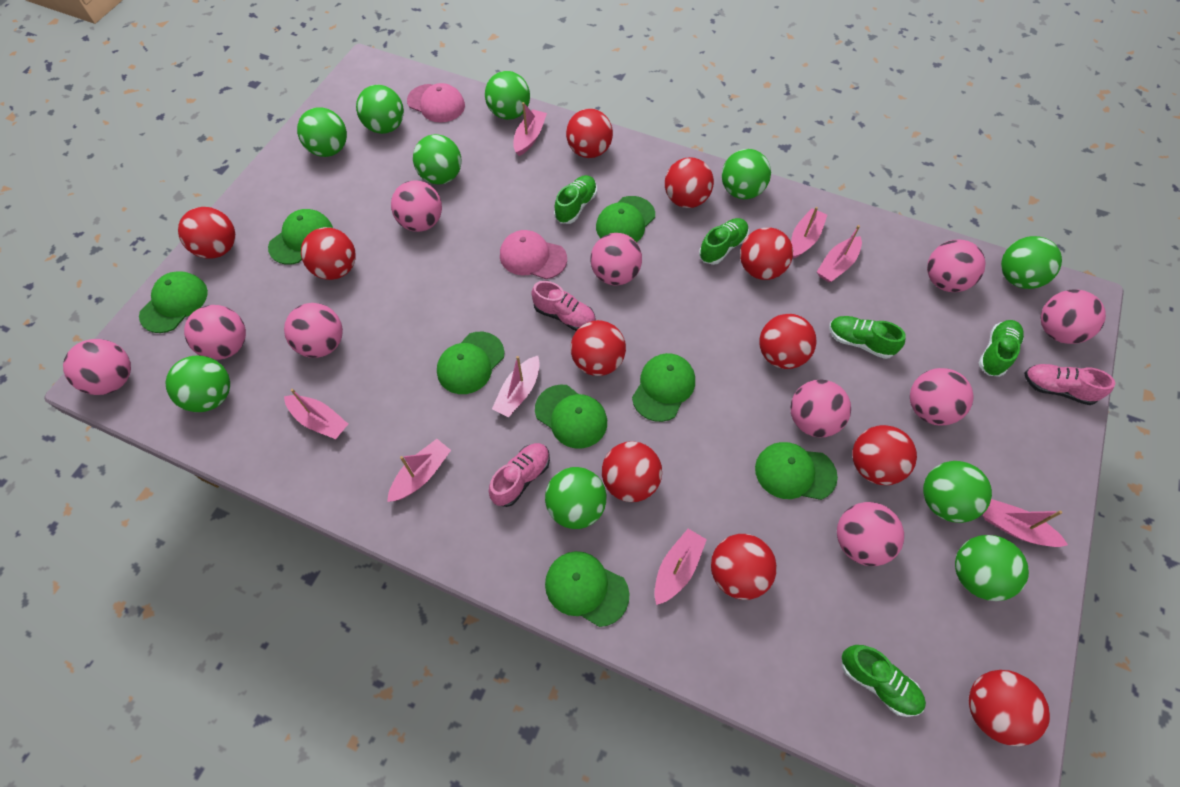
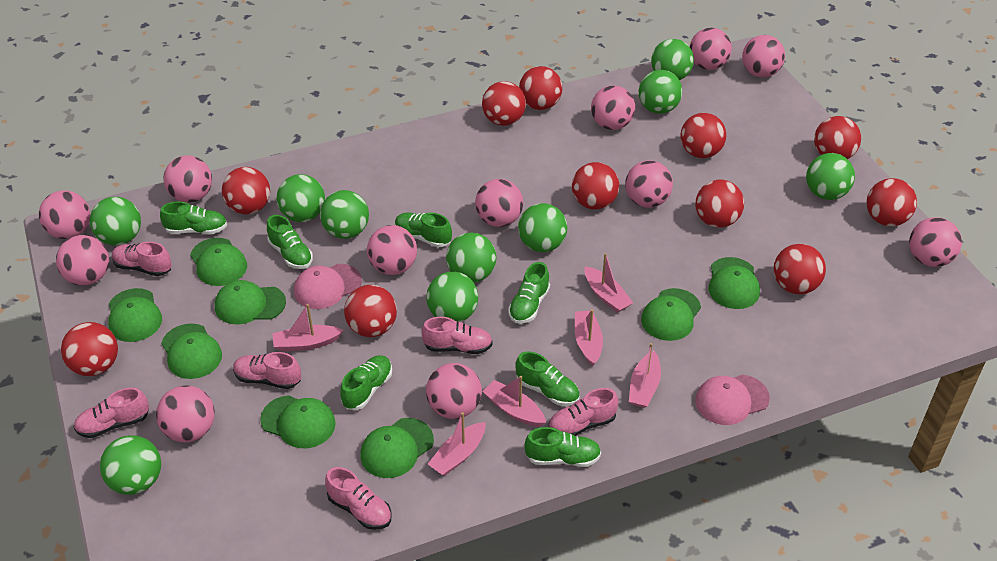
green shoe: [554,175,597,224] [699,218,749,265] [829,316,906,359] [842,645,926,717] [979,320,1024,377] = 5 -> [160,202,227,234] [267,215,313,269] [340,355,392,410] [395,212,452,247] [508,262,550,324] [515,352,580,406] [524,427,601,467] = 7
pink ball: [63,339,131,395] [184,305,246,360] [284,303,343,358] [391,180,442,232] [590,233,642,286] [790,380,851,437] [837,502,904,566] [910,368,974,425] [927,239,986,292] [1040,289,1106,344] = 10 -> [39,190,90,239] [56,235,109,285] [156,385,215,442] [163,155,212,203] [367,225,417,275] [426,363,482,419] [475,179,523,227] [591,85,635,130] [625,160,673,208] [690,28,732,70] [742,35,785,78] [909,217,962,267] = 12
pink boat: [284,389,348,439] [387,439,451,502] [492,356,540,417] [513,102,547,156] [654,529,707,605] [791,207,827,259] [817,225,862,282] [983,499,1068,547] = 8 -> [272,304,343,351] [428,412,485,476] [482,376,546,427] [575,309,603,366] [584,253,633,313] [629,343,661,408] = 6
pink shoe: [489,443,550,507] [531,281,596,331] [1024,364,1115,405] = 3 -> [74,388,149,438] [112,242,172,276] [233,352,301,389] [325,467,392,530] [421,317,493,354] [548,388,619,436] = 6

